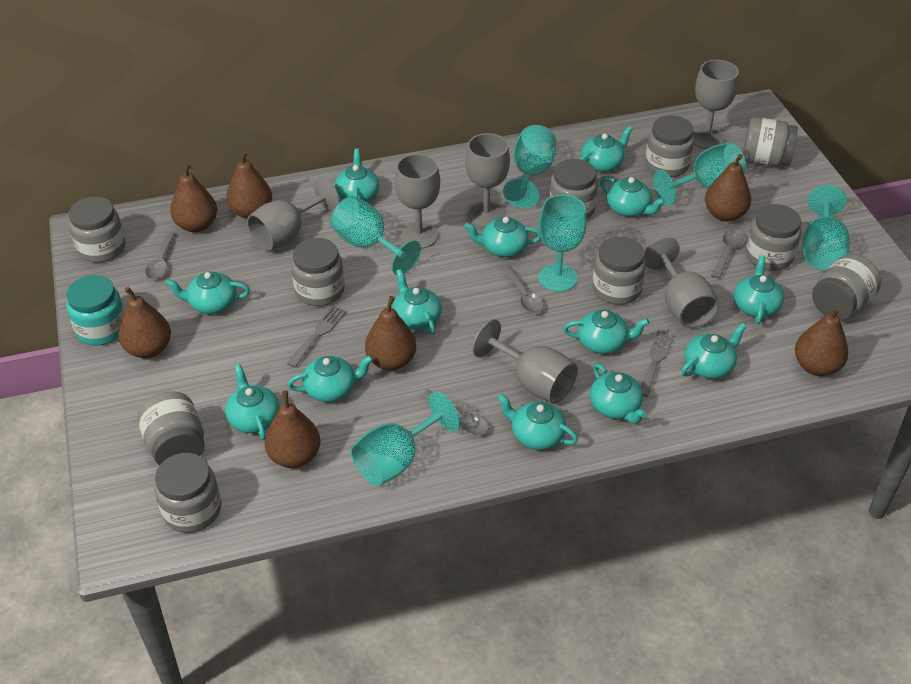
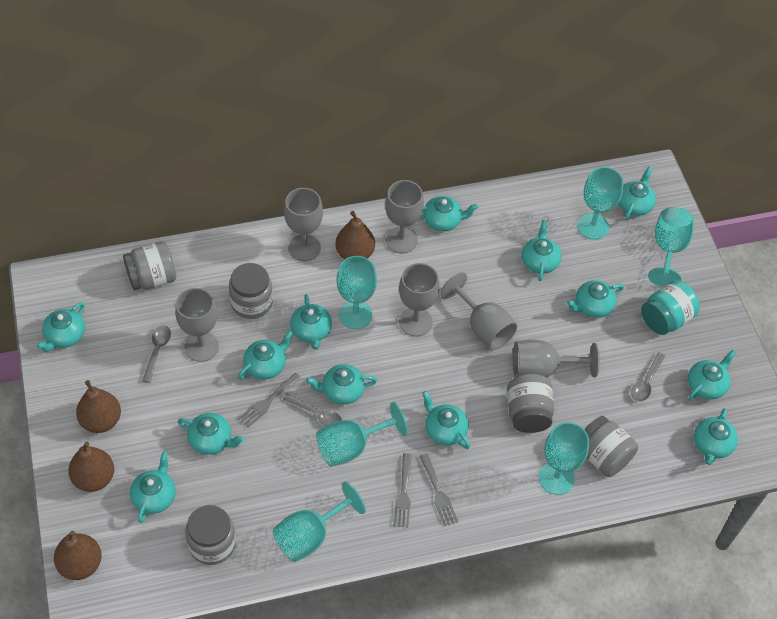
brown pear: [118,287,171,358] [170,162,217,232] [226,150,272,219] [265,390,320,468] [365,296,416,371] [705,154,751,221] [795,306,849,376] = 7 -> [54,531,102,580] [68,441,114,492] [76,380,121,433] [335,211,375,259] = 4
grey fork: [287,306,346,367] [641,330,674,397] = 2 -> [238,373,301,428] [393,453,412,528] [419,453,458,526] = 3
grey jar: [69,197,125,263] [137,391,205,465] [154,453,221,533] [291,238,345,306] [549,159,598,219] [592,236,646,305] [645,116,695,177] [743,117,798,167] [745,204,801,271] [812,254,881,320] = 10 -> [123,241,176,290] [185,505,236,565] [229,263,273,319] [507,374,554,433] [584,416,638,477] = 5
grey spoon: [145,232,175,280] [422,390,489,435] [502,266,544,313] [711,229,744,279] = 4 -> [142,326,171,383] [283,393,342,426] [631,352,665,402] = 3

